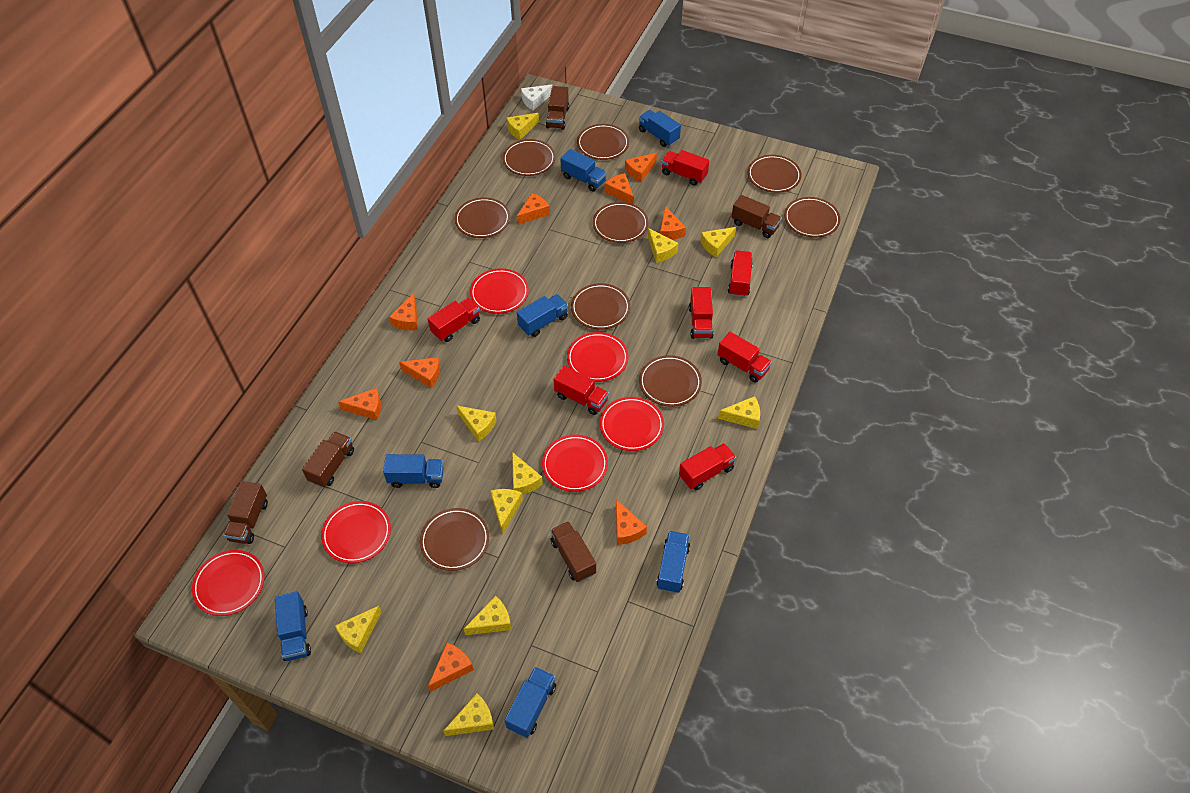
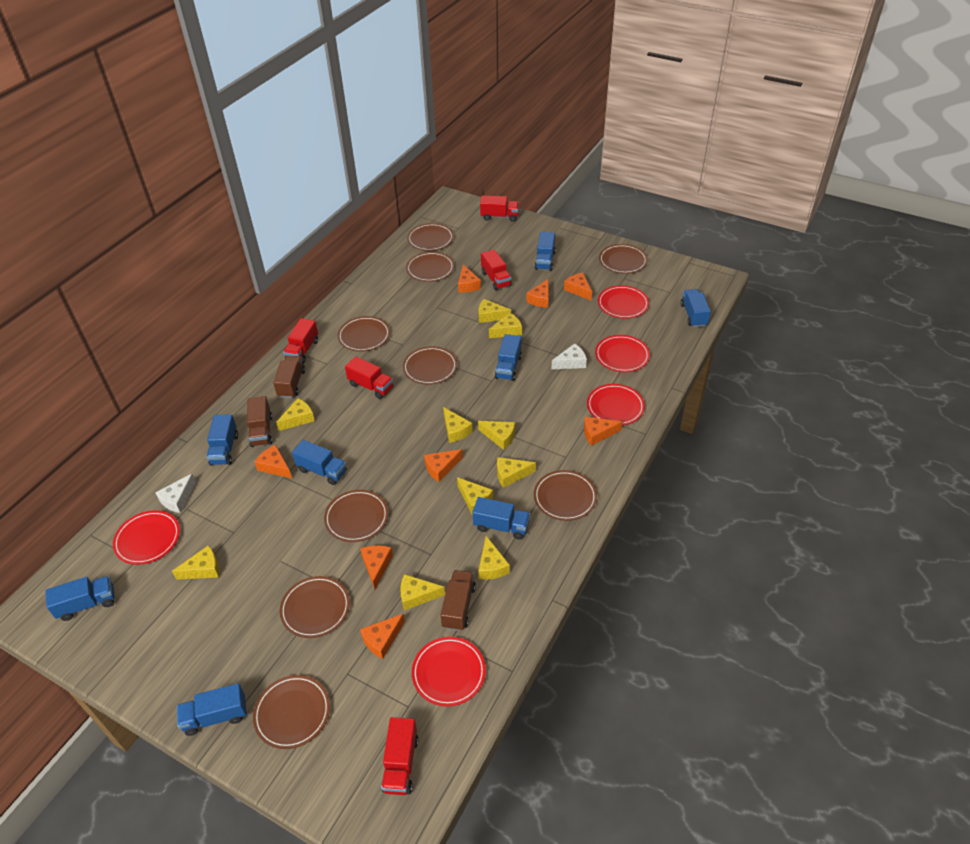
blue truck: [275,591,311,661] [383,454,444,488] [505,667,556,738] [517,294,568,337] [560,149,607,192] [639,110,681,147] [657,531,690,593] = 7 -> [45,576,115,621] [177,683,247,736] [207,414,238,465] [292,440,347,485] [473,497,530,540] [495,334,522,381] [534,232,556,271] [680,289,711,327] = 8
brown truck: [223,481,268,544] [302,431,354,488] [546,86,569,130] [550,521,596,582] [732,195,782,238] = 5 -> [247,396,273,447] [273,356,305,398] [441,570,476,631] = 3
orange cheese: [338,388,381,420] [389,293,418,331] [399,357,440,388] [428,643,474,692] [517,193,550,225] [604,173,634,204] [616,499,647,545] [625,153,657,182] [660,206,686,240] = 9 -> [255,445,292,478] [360,545,393,589] [360,614,405,659] [424,449,463,482] [458,265,481,293] [526,279,549,308] [564,273,592,300] [584,417,622,446] = 8
red plate: [192,550,265,616] [321,501,391,563] [470,268,529,314] [542,435,608,492] [567,332,628,382] [600,397,664,451] = 6 -> [113,510,180,565] [412,637,486,706] [587,384,645,426] [595,335,650,372] [598,285,649,319] = 5
red truck: [428,298,480,342] [553,366,609,415] [661,150,709,186] [679,443,736,490] [689,287,714,339] [717,332,772,383] [728,250,753,297] = 7 -> [283,318,318,364] [345,356,393,399] [381,717,419,795] [480,196,519,221] [481,249,512,291] = 5
white cheese: [521,84,552,111] = 1 -> [155,474,196,513] [551,343,587,369] = 2

